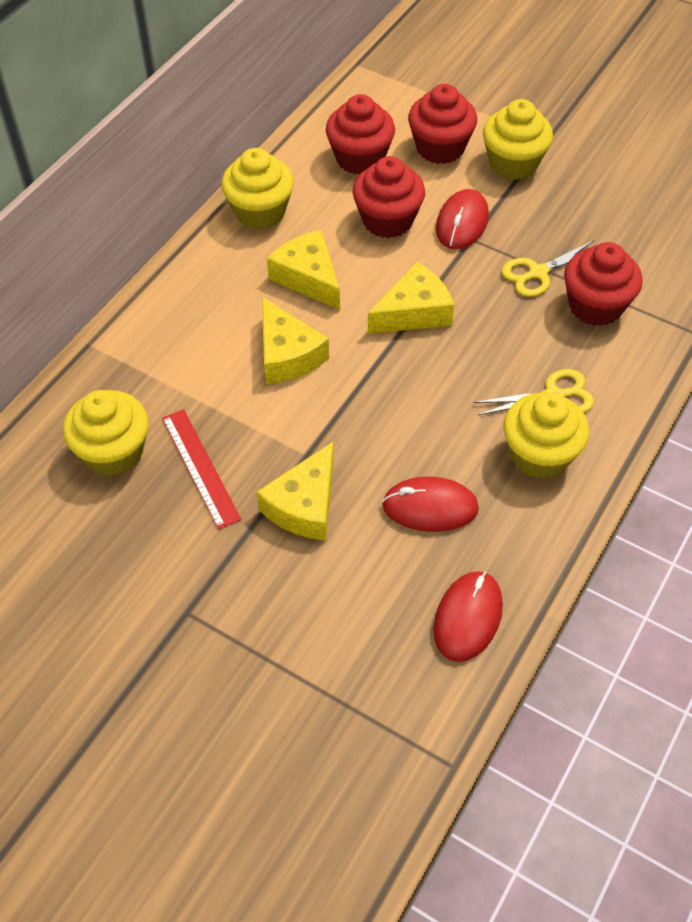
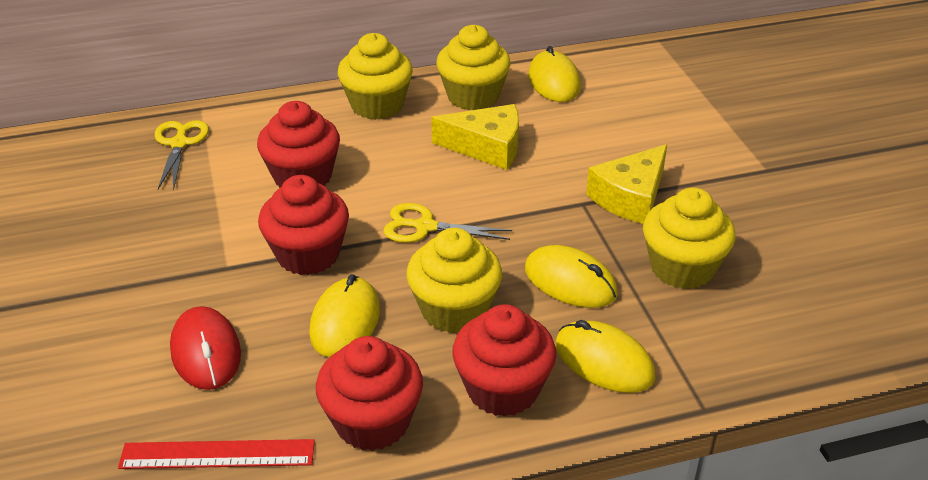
red mouse: [382,477,479,532] [433,571,503,662] [436,189,489,249] = 3 -> [170,306,241,390] = 1
yellow cheese: [257,442,334,541] [262,297,329,384] [267,230,340,310] [368,261,454,334] = 4 -> [431,104,519,170] [586,144,667,224] = 2
yellow mouse: none = 0 -> [309,274,380,358] [525,245,618,308] [529,46,581,102] [556,320,655,393] = 4

